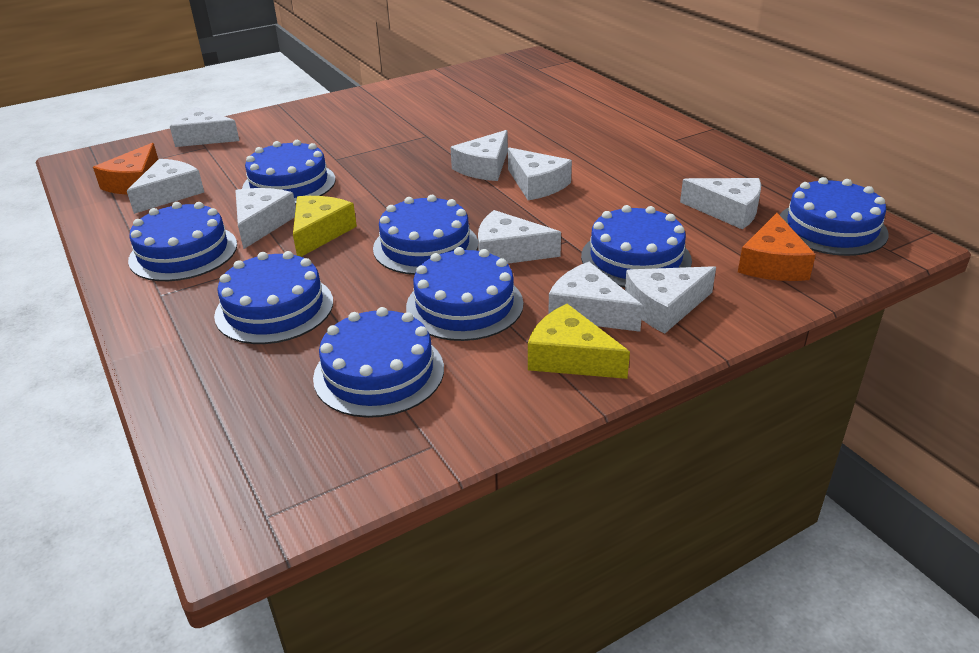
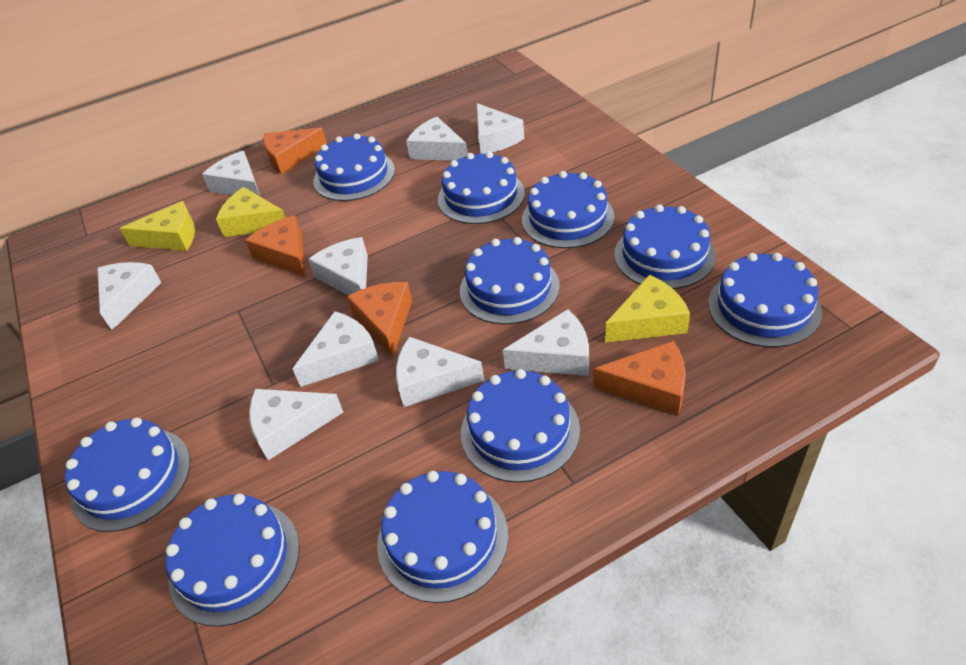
blue cake: [128,202,237,281] [214,251,333,344] [242,140,336,204] [313,307,444,418] [373,195,478,275] [406,247,523,341] [581,205,692,287] [780,177,889,256] = 8 -> [65,418,190,532] [166,493,300,627] [314,133,395,201] [377,471,509,603] [438,152,525,224] [460,237,560,325] [461,369,580,483] [522,171,614,248] [614,204,716,289] [708,253,822,347] = 10
orange cheese: [93,143,158,195] [738,213,816,281] = 2 -> [245,216,306,277] [263,128,327,174] [347,282,412,357] [593,341,685,416] = 4
yellow cheese: [293,196,357,257] [528,304,630,379] = 2 -> [119,201,195,251] [216,187,285,237] [605,275,690,343] = 3

